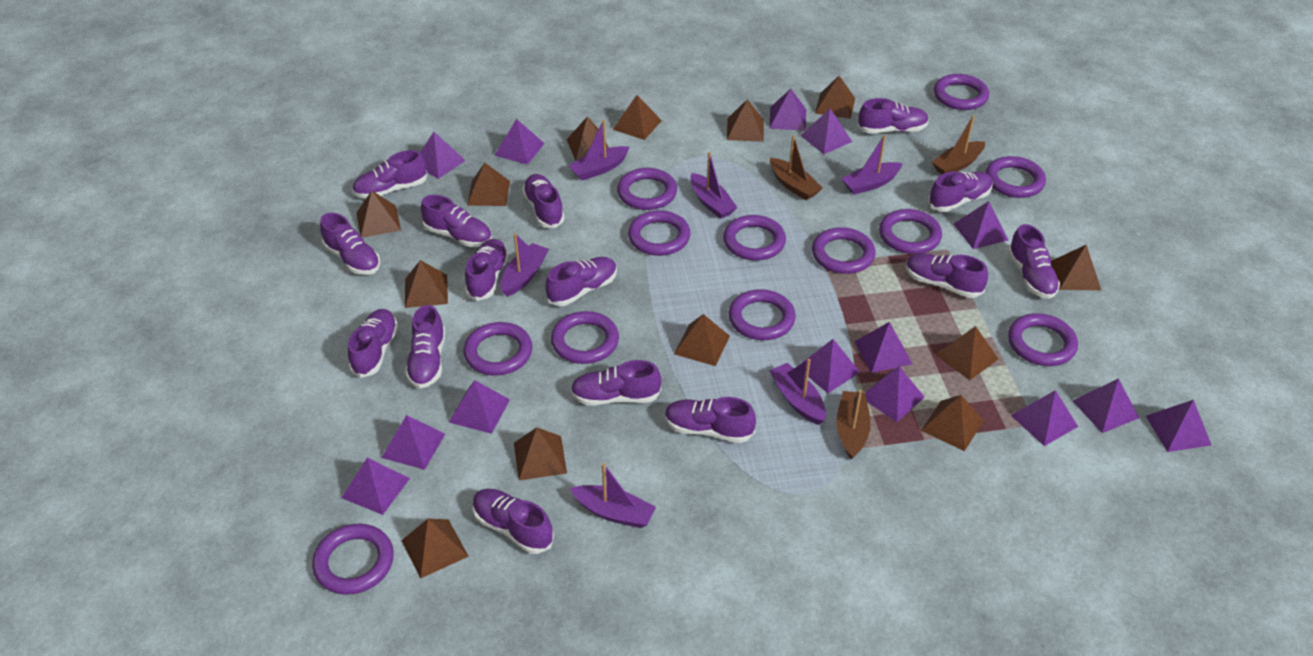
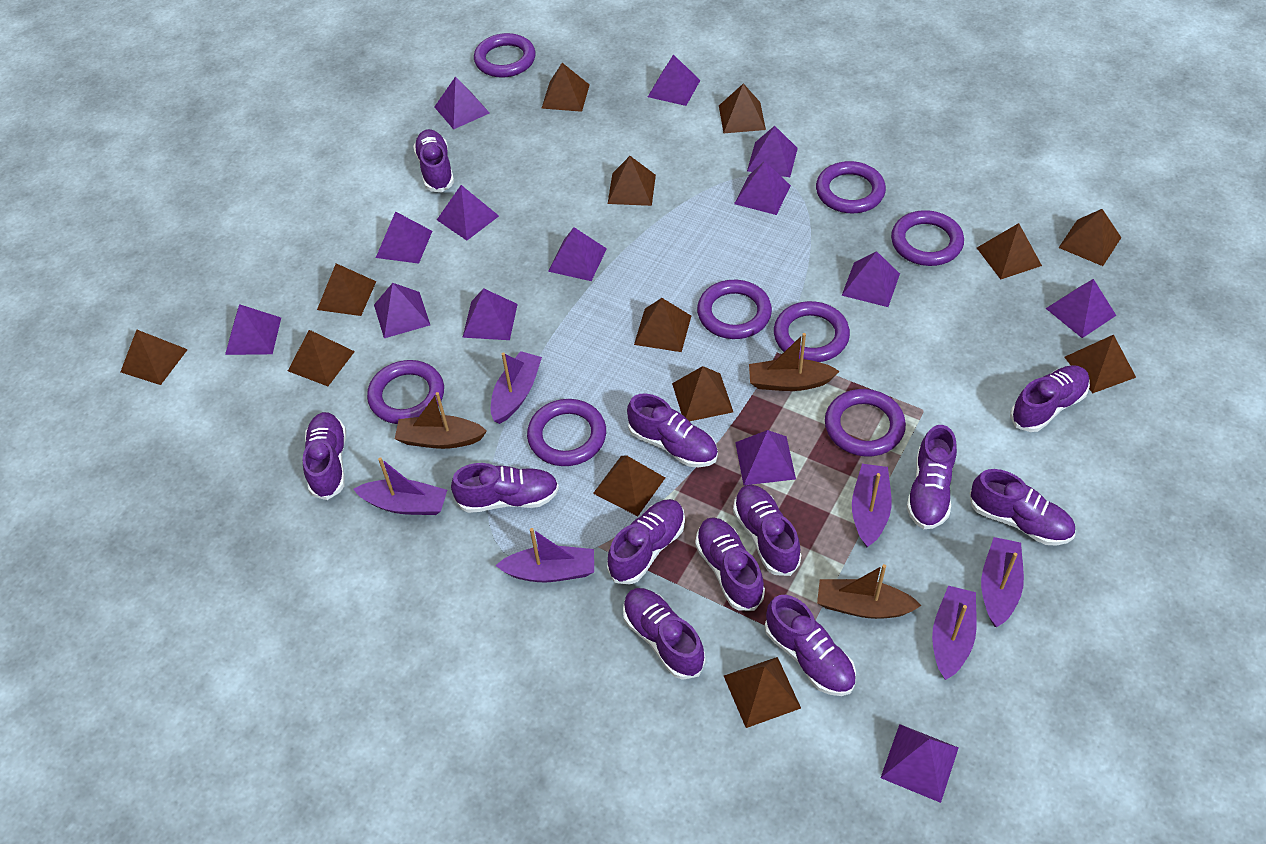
purple ring: [312,524,394,595] [463,322,532,375] [551,311,619,364] [617,168,677,210] [628,210,690,256] [723,215,786,260] [728,289,796,340] [812,227,876,274] [879,209,942,254] [934,74,989,110] [985,156,1046,198] [1008,313,1078,366] = 12 -> [367,360,444,424] [474,33,535,78] [527,399,606,466] [697,280,772,339] [774,301,850,362] [816,161,886,213] [825,389,906,457] [891,210,964,266] = 8
purple shoe: [320,213,380,275] [348,309,398,378] [352,150,427,199] [405,305,445,389] [421,195,492,247] [465,239,509,301] [473,489,554,554] [522,174,565,228] [546,257,617,306] [570,360,661,405] [665,397,756,443] [858,98,929,133] [906,253,988,298] [928,171,993,212] [1008,224,1060,299] = 15 -> [303,412,346,500] [413,129,454,192] [451,463,559,513] [607,499,685,585] [623,588,705,680] [627,394,718,467] [695,517,765,611] [733,485,801,576] [765,595,856,696] [907,425,957,529] [970,469,1075,545] [1010,365,1090,432] = 12

